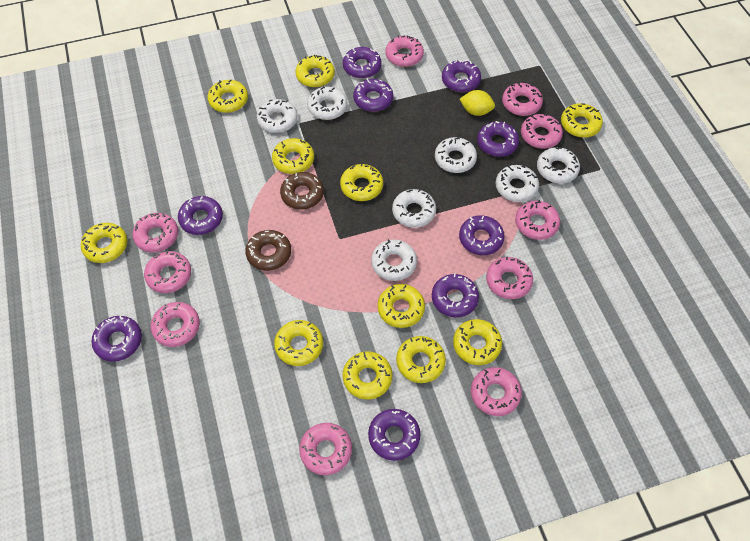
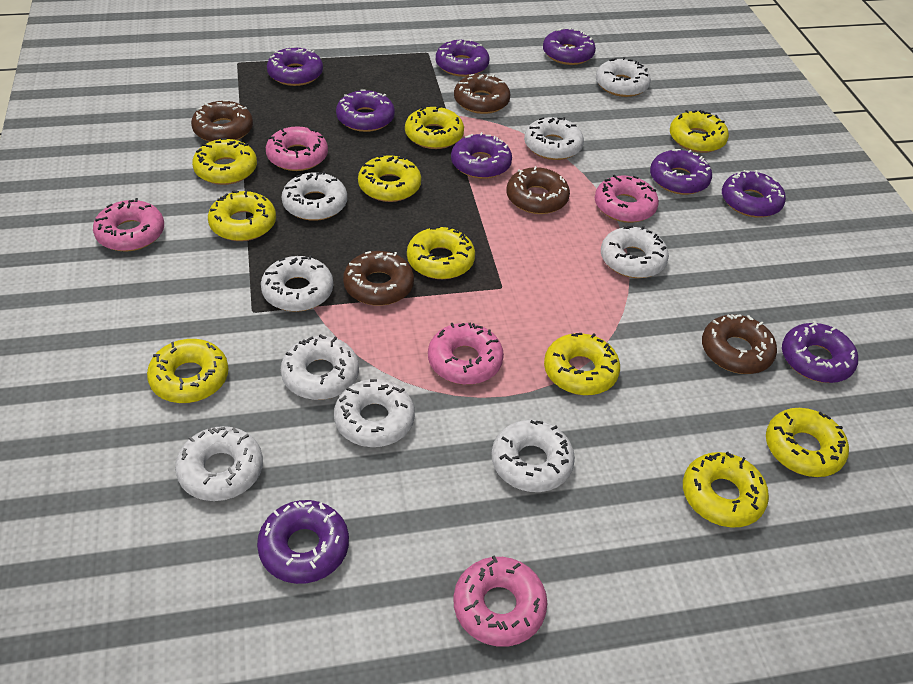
brown donut: [245,230,291,271] [280,172,324,210] = 2 -> [191,100,253,142] [343,251,414,306] [454,74,510,114] [506,166,570,214] [702,314,777,374] = 5
pink donut: [132,213,178,253] [144,251,191,293] [151,302,200,347] [299,423,352,475] [385,35,424,67] [471,367,522,416] [486,256,533,299] [502,82,543,116] [515,200,560,240] [521,114,563,149] = 10 -> [93,198,164,251] [266,126,328,171] [428,322,504,385] [453,555,547,647] [595,175,659,223] = 5
white donut: [256,99,298,133] [307,86,348,120] [371,239,417,281] [392,189,436,228] [435,136,477,173] [496,165,539,202] [537,147,580,184] = 7 -> [175,426,263,501] [261,255,333,312] [281,334,359,400] [282,171,347,221] [334,379,415,447] [492,420,575,492] [524,117,584,160] [596,57,651,97] [601,226,669,278] = 9
yellow donut: [81,223,127,263] [207,79,248,113] [272,138,314,174] [274,320,323,366] [295,55,335,87] [340,163,383,201] [343,351,393,399] [377,284,425,328] [396,336,446,383] [453,319,502,365] [561,103,603,138] = 11 -> [147,339,229,403] [192,138,257,185] [208,189,276,241] [358,155,421,202] [405,106,464,149] [407,226,475,279] [544,333,620,395] [670,110,729,153] [683,452,769,528] [766,408,849,477] = 10
yellow lemon: [460,90,495,116] = 1 -> none = 0

